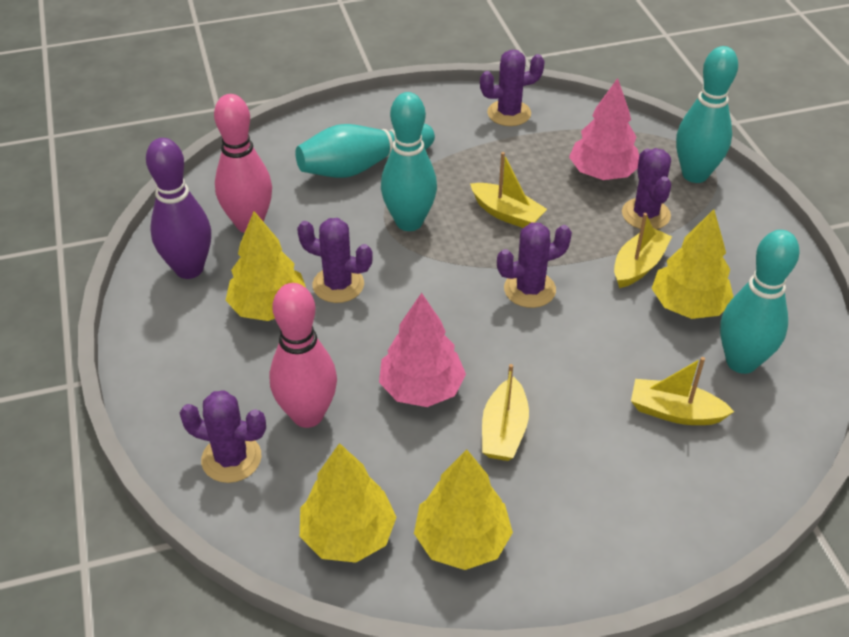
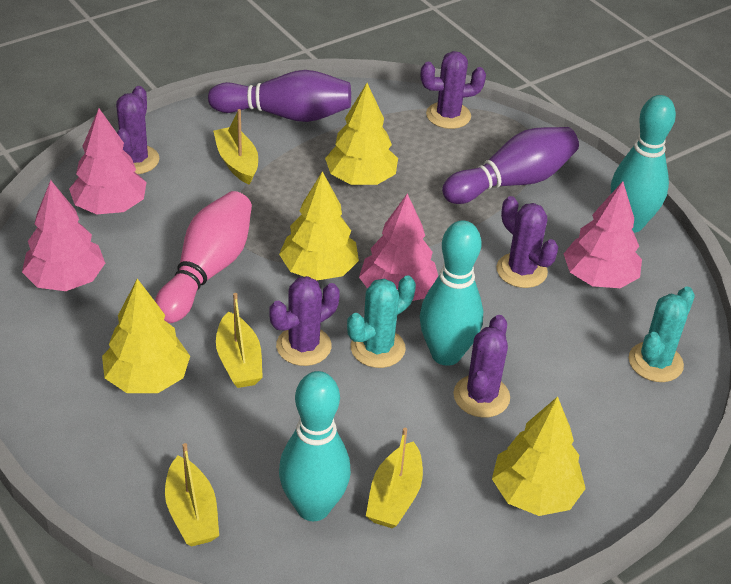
pink bowling pin: [214,94,272,233] [269,283,337,428] = 2 -> [155,191,252,323] = 1
pink tree: [379,293,466,407] [569,78,639,180] = 2 -> [22,180,105,291] [69,109,146,214] [359,193,438,301] [564,181,642,288] = 4
purple bowling pin: [146,138,211,279] = 1 -> [208,70,351,122] [442,127,579,204] = 2
turquoise bowling pin: [295,123,435,178] [381,92,437,231] [676,46,738,183] [720,230,800,374] = 4 -> [279,371,351,521] [420,220,483,366] [611,95,676,233] = 3
turquoise cactus: none = 0 -> [347,275,416,368] [629,287,695,382] = 2

